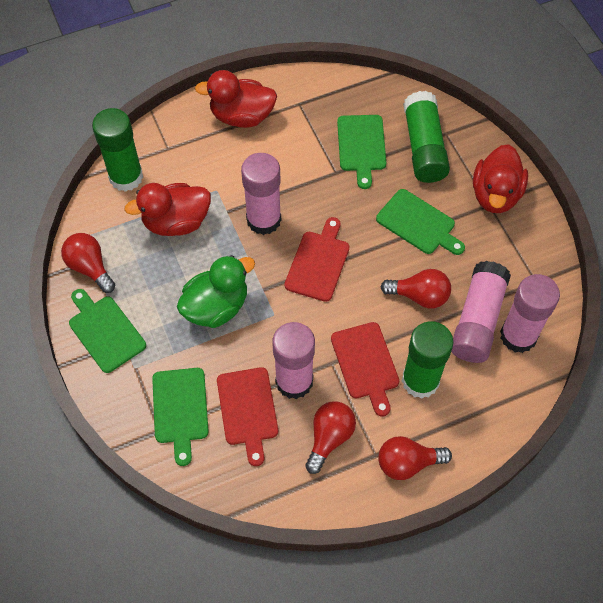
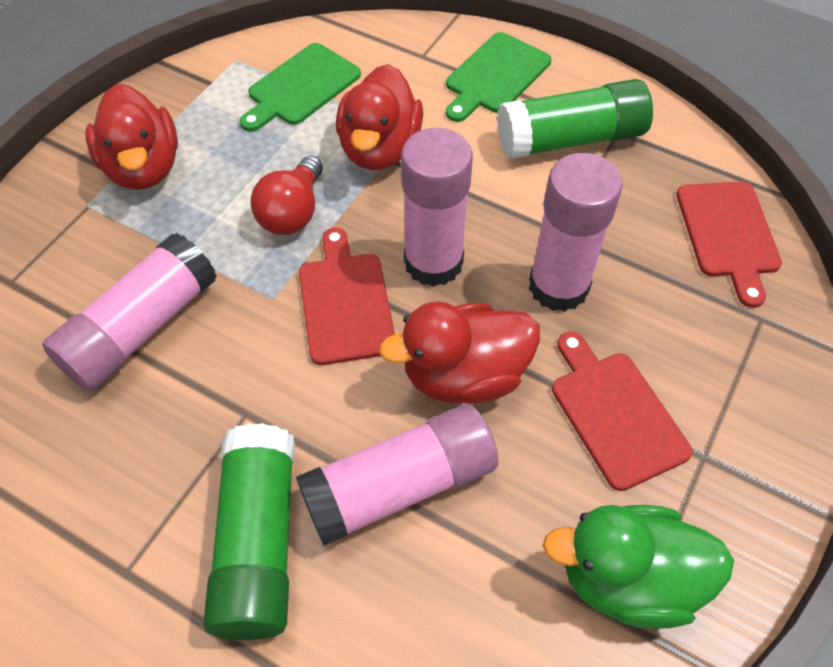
green cutting board: [69,289,146,373] [152,368,209,466] [337,115,386,189] [376,189,465,255] = 4 -> [239,43,361,132] [446,32,552,122] = 2
green glue stick: [92,108,143,192] [402,321,453,399] [403,91,450,183] = 3 -> [203,423,295,640] [497,79,653,159] = 2
red light bulb: [61,233,115,293] [305,401,356,474] [378,436,452,480] [380,269,451,308] = 4 -> [250,156,323,235] = 1

